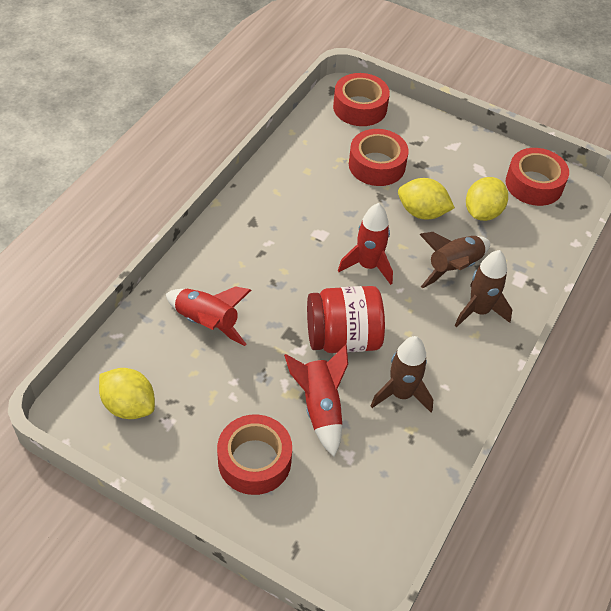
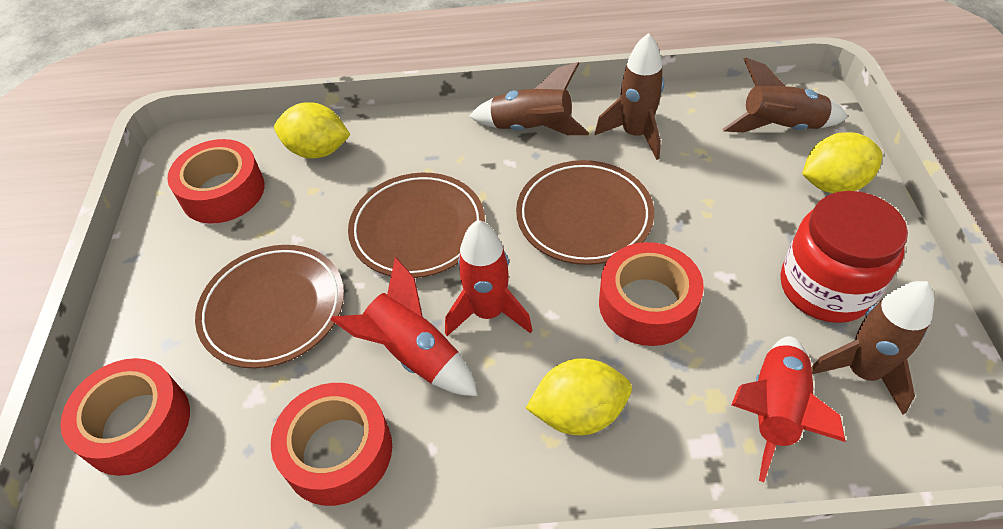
brown plate: none = 0 -> [195,245,344,369] [348,173,485,278] [516,160,654,265] = 3
brown rocket: [371,336,433,412] [419,232,490,288] [455,250,512,327] = 3 -> [469,62,589,135] [595,33,664,160] [723,58,848,132] [811,281,934,415] = 4

